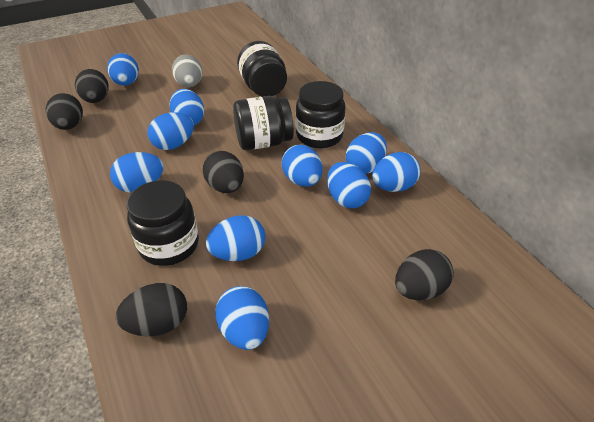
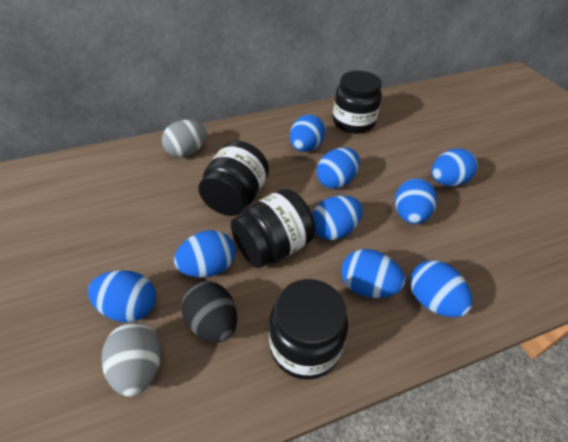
black egg: [46,93,83,130] [75,69,109,103] [116,283,187,336] [202,151,244,193] [395,249,454,300] = 5 -> [181,281,237,343] = 1
blue egg: [107,53,139,86] [110,152,164,193] [148,112,194,150] [169,89,204,125] [206,216,265,261] [215,286,269,350] [282,145,322,187] [327,162,371,208] [346,132,387,174] [372,152,421,192] = 10 -> [88,270,156,322] [174,230,235,277] [290,114,325,152] [312,196,363,240] [317,148,360,189] [341,249,405,298] [395,178,437,224] [410,260,473,317] [432,148,478,186] = 9
grey egg: [172,55,202,87] = 1 -> [102,322,161,397] [162,120,207,157] = 2

